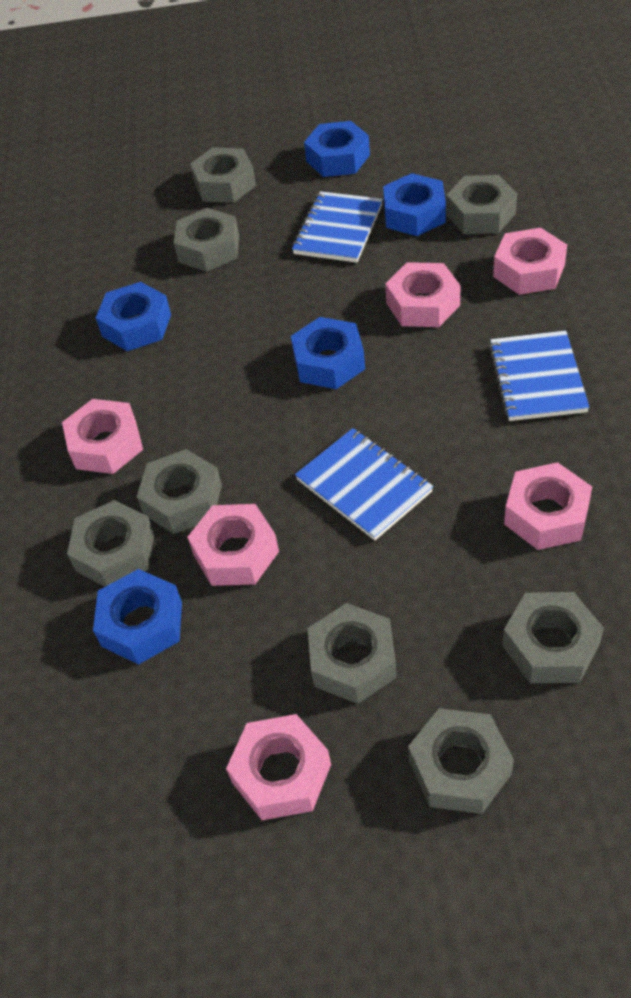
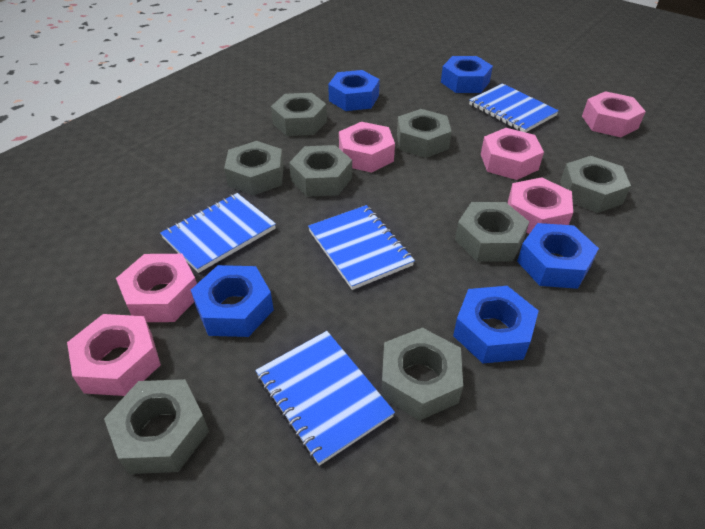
blue notebook: [292,191,383,263] [295,428,433,541] [489,330,589,421] = 3 -> [160,193,276,273] [255,331,395,466] [308,205,415,290] [469,83,559,133] = 4

